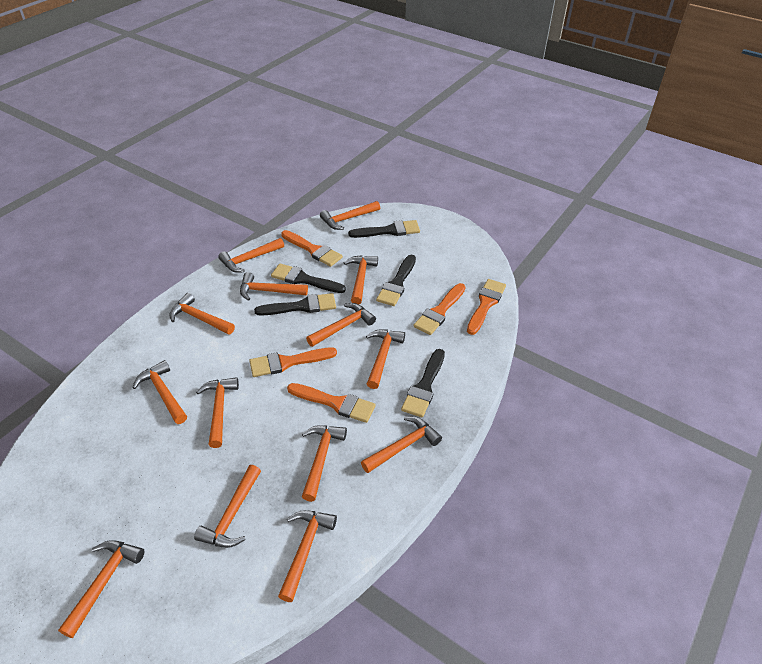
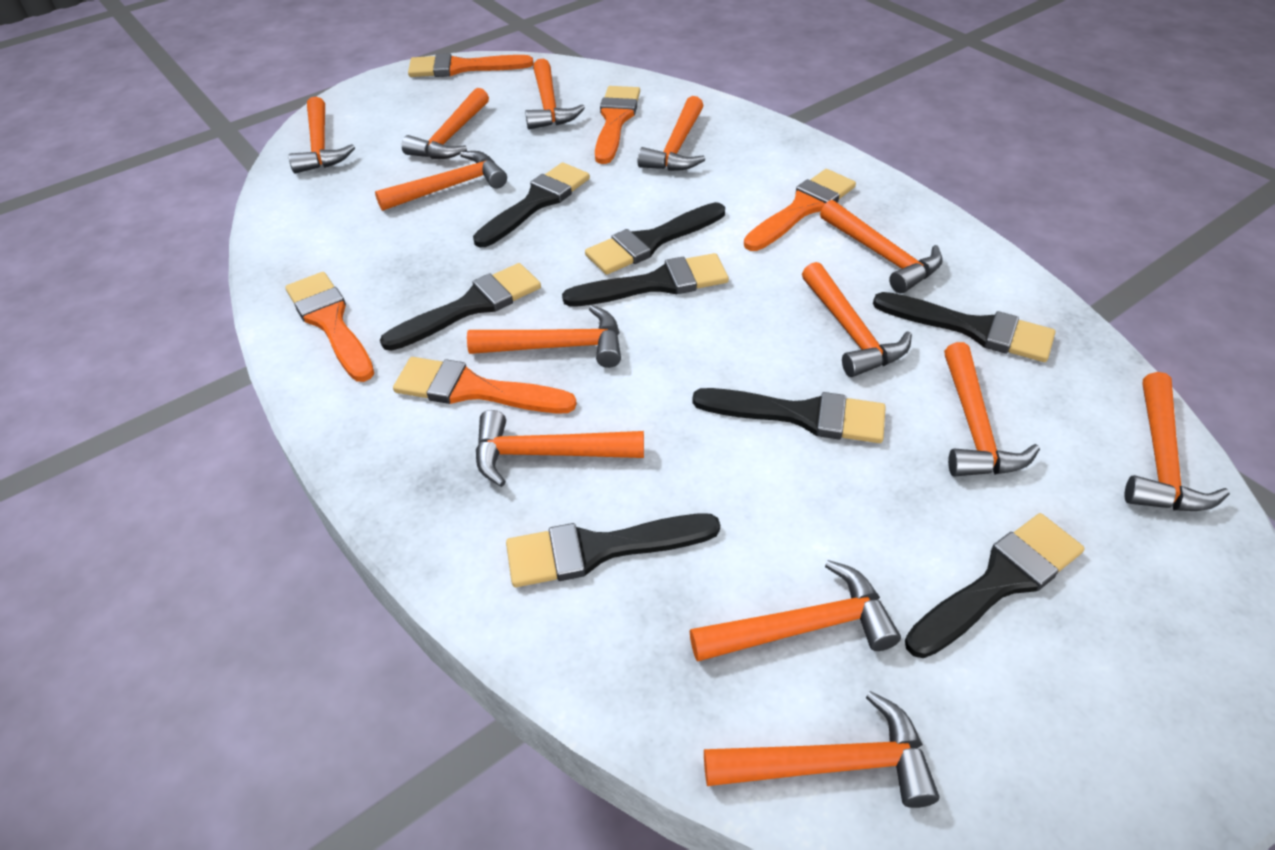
black brush: [254,293,336,316] [271,264,346,293] [348,220,420,238] [376,255,416,306] [401,349,445,417] = 5 -> [380,263,541,351] [473,162,590,248] [506,513,720,587] [562,253,729,307] [585,202,725,275] [692,388,886,443] [873,292,1055,362] [905,513,1085,658] = 8
orange hammer: [58,540,144,638] [132,360,187,424] [169,293,235,334] [194,465,261,548] [196,377,239,448] [218,238,284,272] [240,272,308,301] [278,510,337,602] [302,425,347,502] [306,303,376,347] [320,201,380,230] [344,255,378,304] [361,416,442,473] [366,329,405,389] = 14 -> [289,96,355,174] [375,151,507,211] [402,88,489,159] [467,305,621,368] [476,410,644,487] [525,58,585,129] [638,96,705,171] [690,560,901,662] [704,691,940,808] [802,262,912,377] [820,200,942,294] [944,342,1040,476] [1125,372,1230,511] = 13

